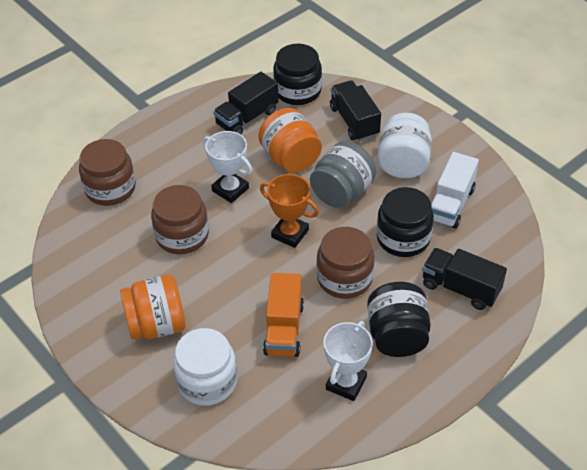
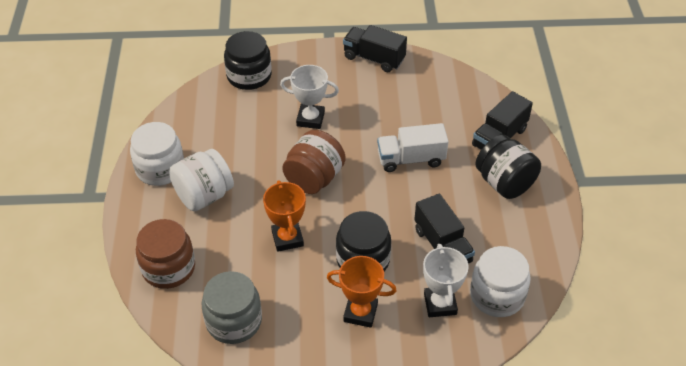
brown jar: [79,139,136,206] [151,185,209,254] [317,227,374,299] = 3 -> [136,219,195,289] [282,130,346,194] = 2
orange jar: [120,274,185,340] [258,108,322,173] = 2 -> none = 0
orange trophy: [260,174,319,248] = 1 -> [263,180,306,252] [327,256,397,328] = 2
orange truck: [263,273,304,357] = 1 -> none = 0
white jar: [173,328,237,406] [378,113,432,178] = 2 -> [130,122,184,186] [169,149,234,212] [470,246,531,317] = 3

